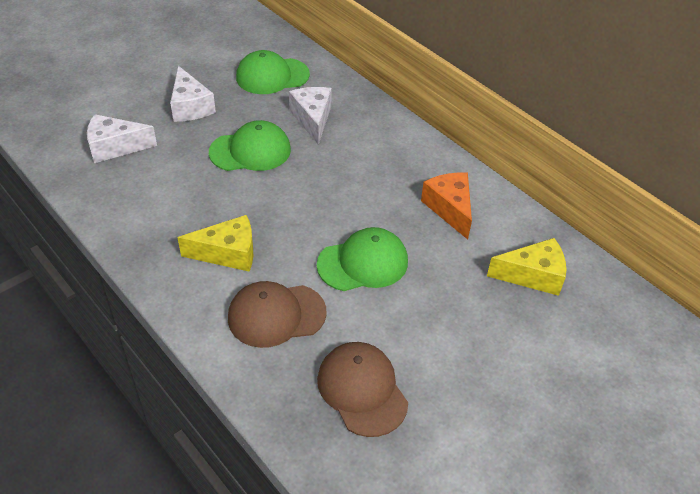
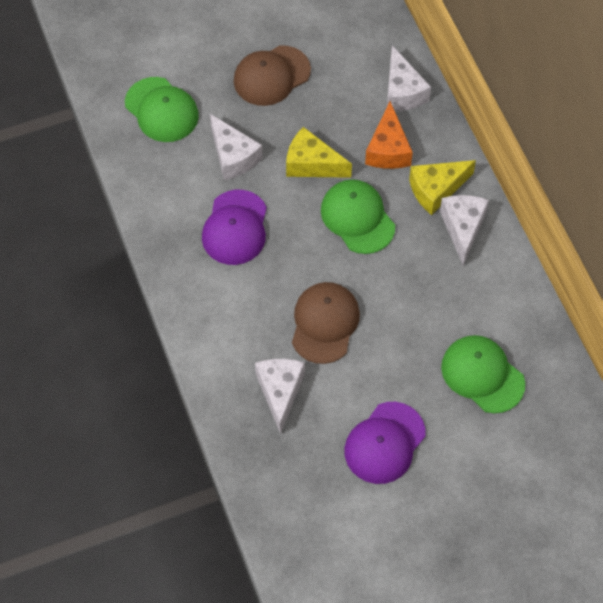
purple cap: none = 0 -> [202,190,267,265] [344,402,426,484] = 2
white cheese: [87,114,157,163] [170,66,216,122] [289,87,332,145] = 3 -> [210,114,263,180] [255,359,305,434] [387,45,431,111] [440,195,489,265] = 4

